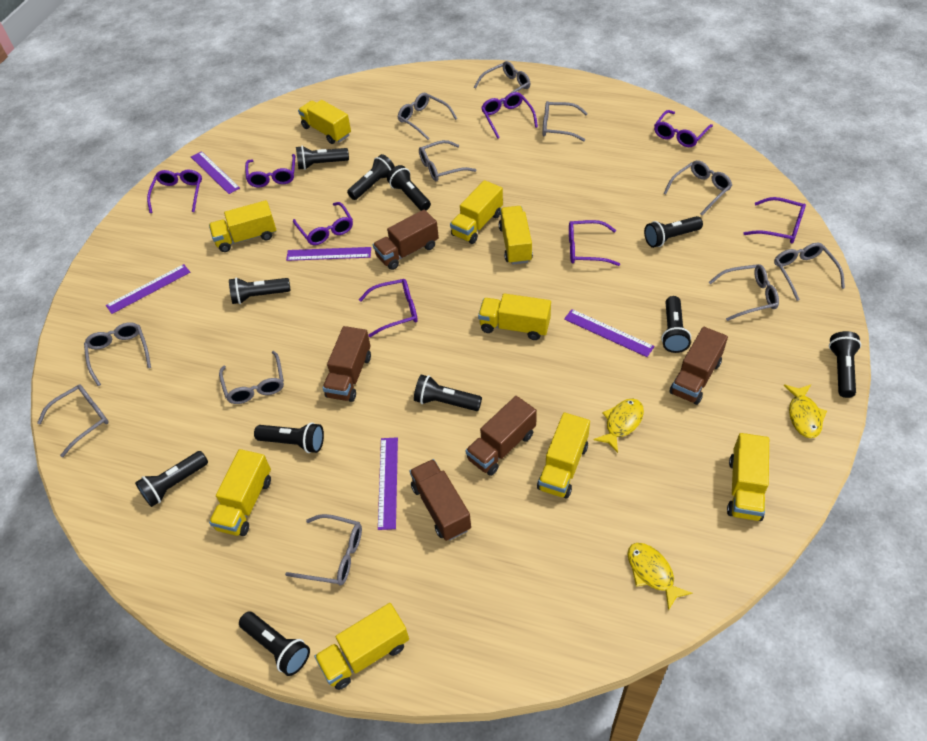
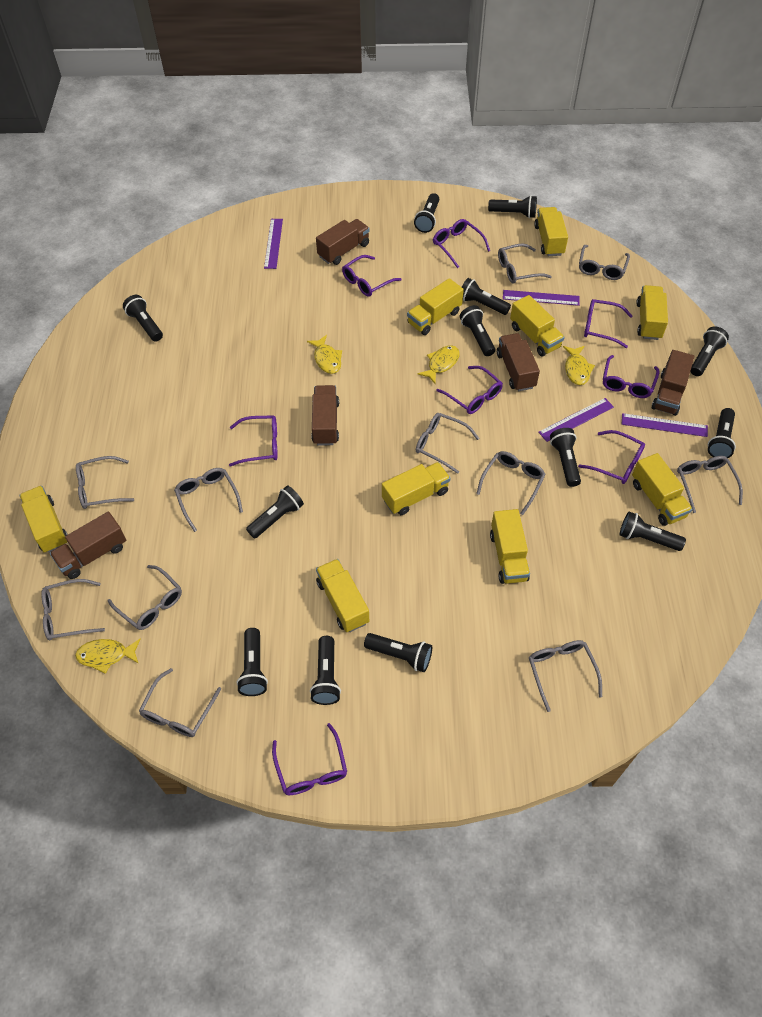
black flashlight: [135,451,208,507] [229,277,291,304] [239,612,310,676] [254,422,324,453] [296,146,349,170] [347,154,395,200] [387,165,431,211] [414,375,482,411] [644,216,703,248] [661,296,691,353] [829,331,861,398] = 11 -> [123,295,163,342] [237,628,268,696] [246,485,304,539] [310,636,341,705] [364,633,432,672] [414,193,439,233] [460,305,495,356] [462,278,511,315] [488,195,537,218] [550,428,581,487] [620,512,686,551] [690,327,729,376] [708,408,736,458] = 13
purple ruler: [106,264,190,314] [191,151,240,194] [286,247,371,261] [378,437,398,530] [564,309,654,357] = 5 -> [264,219,283,269] [503,290,580,306] [538,398,614,442] [622,413,708,437] = 4
yellow fish: [593,399,644,453] [628,543,692,611] [783,385,827,438] = 3 -> [75,639,141,674] [307,335,342,374] [417,345,460,384] [563,346,595,385] = 4

